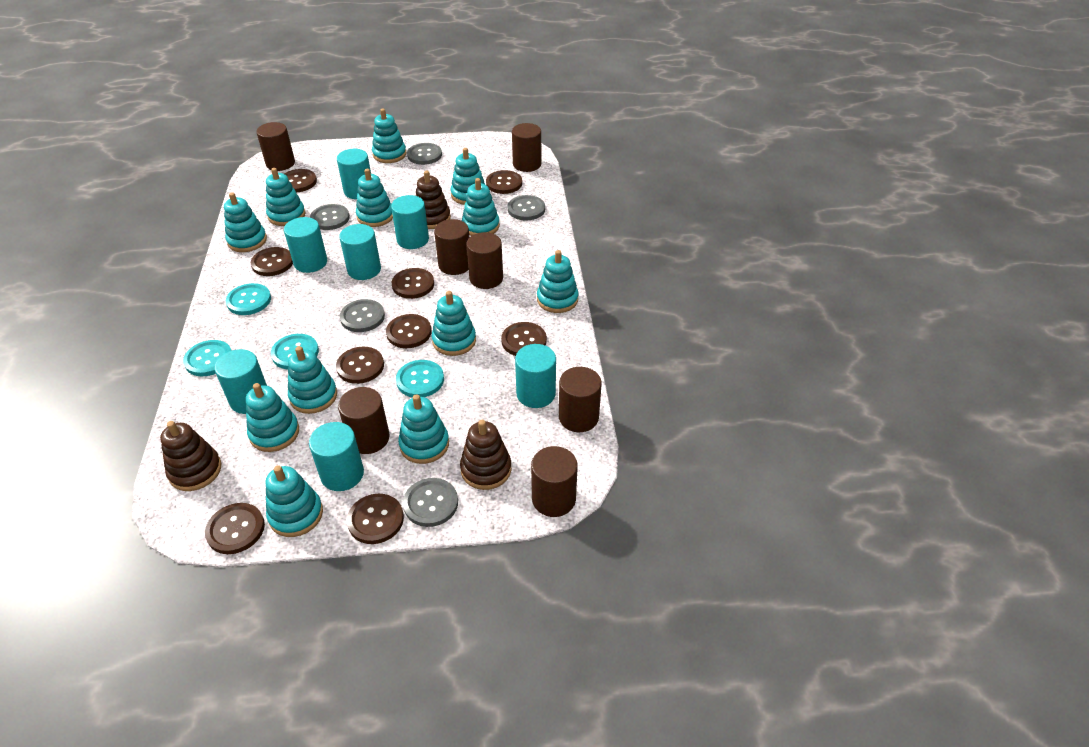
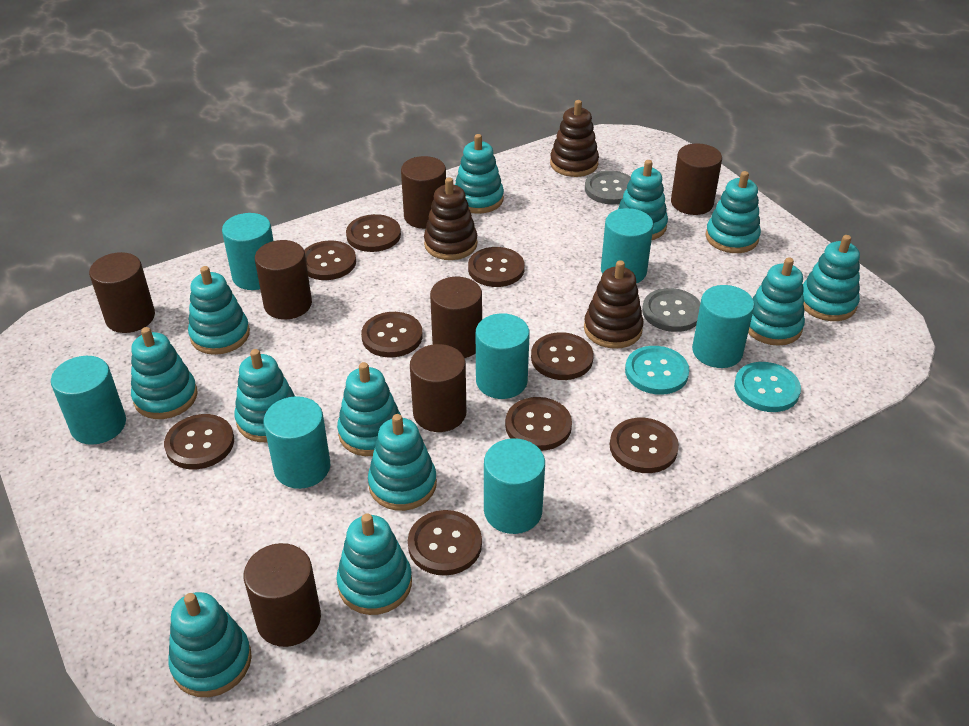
grey button: [310,204,350,230] [340,299,385,332] [403,478,458,527] [407,143,442,165] [508,195,545,221] = 5 -> [585,170,631,205] [642,288,700,332] = 2
turquoise button: [183,340,232,376] [226,283,271,315] [271,334,319,370] [396,360,444,397] = 4 -> [625,346,689,395] [734,362,801,412] = 2

